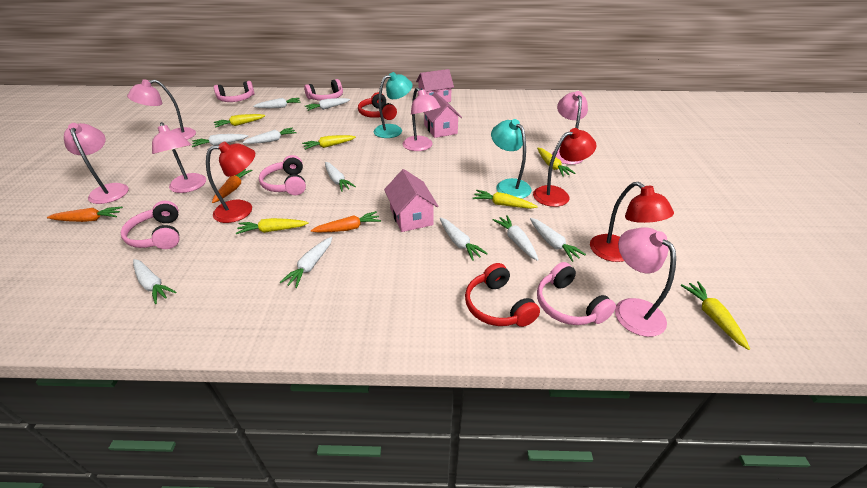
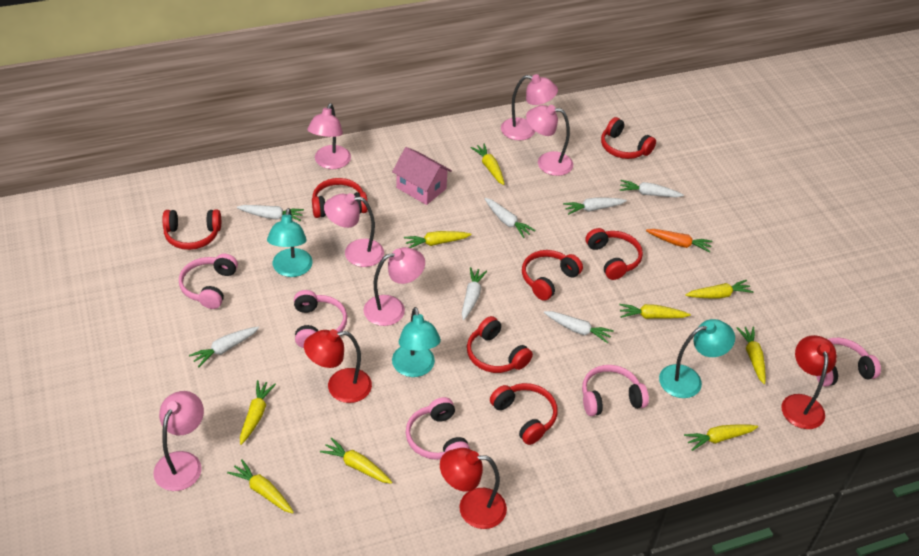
orange carrot: [47,207,123,222] [212,169,252,203] [311,211,381,232] = 3 -> [646,229,713,252] = 1
pink house: [384,169,438,232] [416,69,454,102] [424,92,462,138] = 3 -> [392,147,452,205] = 1
red headphones: [358,92,397,120] [465,263,540,327] = 2 -> [162,210,221,250] [312,178,368,218] [467,316,533,373] [490,383,558,445] [522,250,583,301] [586,228,643,280] [601,117,656,159] = 7
turquoise lamp: [373,72,413,138] [491,119,532,199] = 2 -> [267,208,313,277] [392,307,441,377] [659,319,735,398] = 3
white carrot: [133,259,177,304] [192,134,248,147] [242,128,296,144] [253,98,301,108] [280,237,332,288] [305,98,350,111] [325,162,356,192] [440,218,488,261] [493,215,539,261] [530,218,586,262] = 10 -> [189,327,259,367] [237,205,304,221] [462,267,487,320] [485,198,536,238] [544,311,614,343] [563,197,627,215] [620,180,684,197] = 7
yellow carrot: [214,114,265,128] [236,218,309,234] [302,135,356,150] [473,190,538,209] [537,148,575,177] [681,281,750,350] = 6 -> [227,459,294,513] [240,380,276,445] [320,438,392,484] [404,231,472,248] [470,143,505,185] [619,304,691,319] [684,424,758,451] [685,280,753,299] [737,326,766,384] = 9

